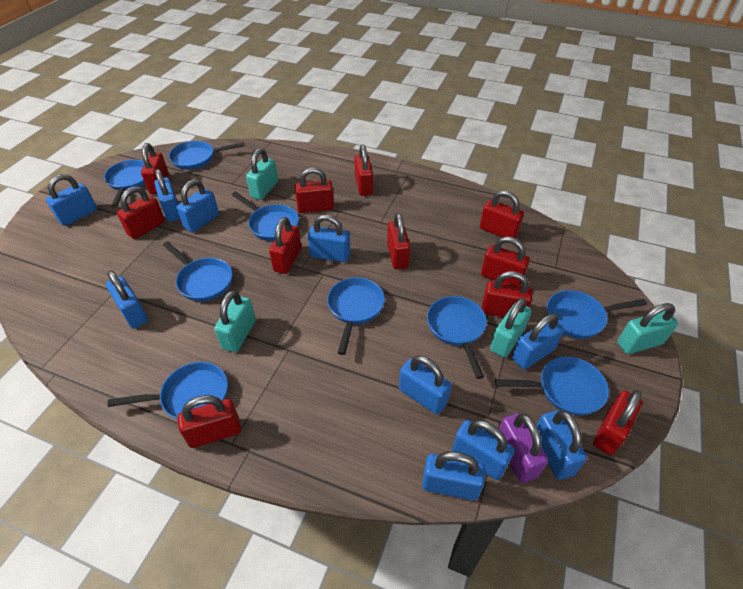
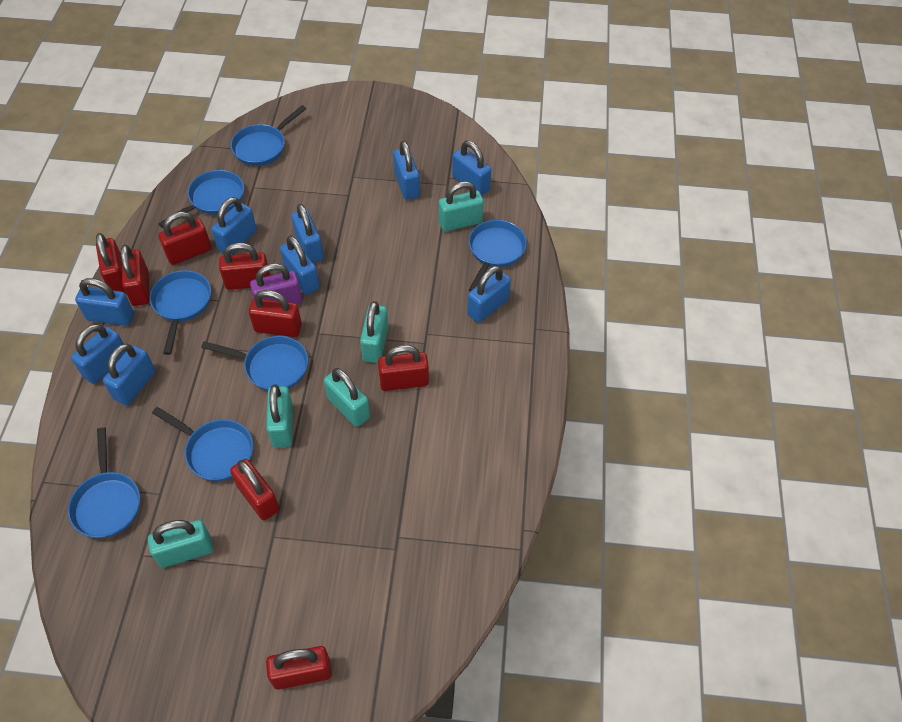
blue padlock: [46,174,97,226] [106,270,148,329] [154,169,180,222] [177,180,219,233] [308,215,351,262] [399,355,452,415] [422,452,485,501] [452,420,515,480] [512,313,564,370] [536,410,587,480] = 10 -> [71,324,126,384] [75,278,134,326] [103,344,155,405] [211,197,257,255] [280,236,319,295] [291,204,324,263] [393,141,420,200] [452,141,491,196] [467,266,511,323] = 9
blue pan: [104,160,145,207] [108,362,228,419] [163,241,233,302] [169,141,244,170] [232,191,299,241] [327,277,385,355] [427,296,487,379] [495,356,609,416] [547,290,647,339] = 9 -> [68,428,140,538] [149,270,211,355] [152,407,253,481] [158,170,244,228] [201,336,308,391] [230,105,306,166] [469,220,527,291] = 7
red padlock: [117,186,165,239] [141,143,169,194] [177,395,241,448] [269,217,301,274] [295,168,334,213] [354,144,373,196] [387,213,410,270] [480,190,524,238] [481,236,530,286] [482,271,533,317] [593,390,643,455] = 11 -> [96,233,125,292] [121,245,150,306] [158,212,211,265] [219,243,270,290] [230,459,280,521] [249,290,302,337] [266,646,332,690] [378,345,429,391] = 8
turquoise padlock: [214,290,256,352] [246,148,278,200] [490,297,532,358] [617,303,678,354] = 4 -> [148,520,213,568] [266,384,293,448] [324,368,370,427] [360,301,389,363] [439,181,484,232] = 5

